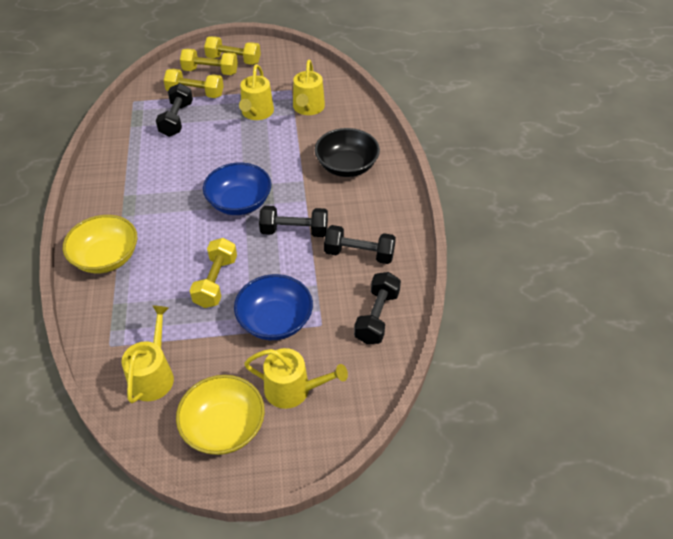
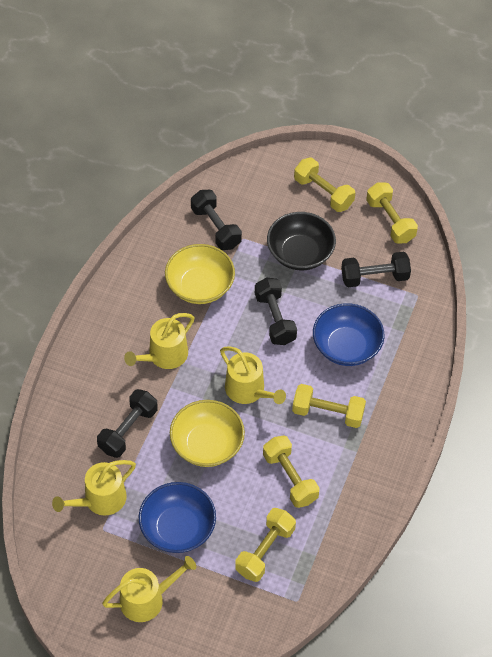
yellow dumbbell: [164,69,224,98] [180,49,238,75] [189,238,237,308] [204,36,261,65] = 4 -> [235,508,296,582] [263,435,320,508] [292,384,366,428] [294,157,355,212] [366,182,418,243] = 5

